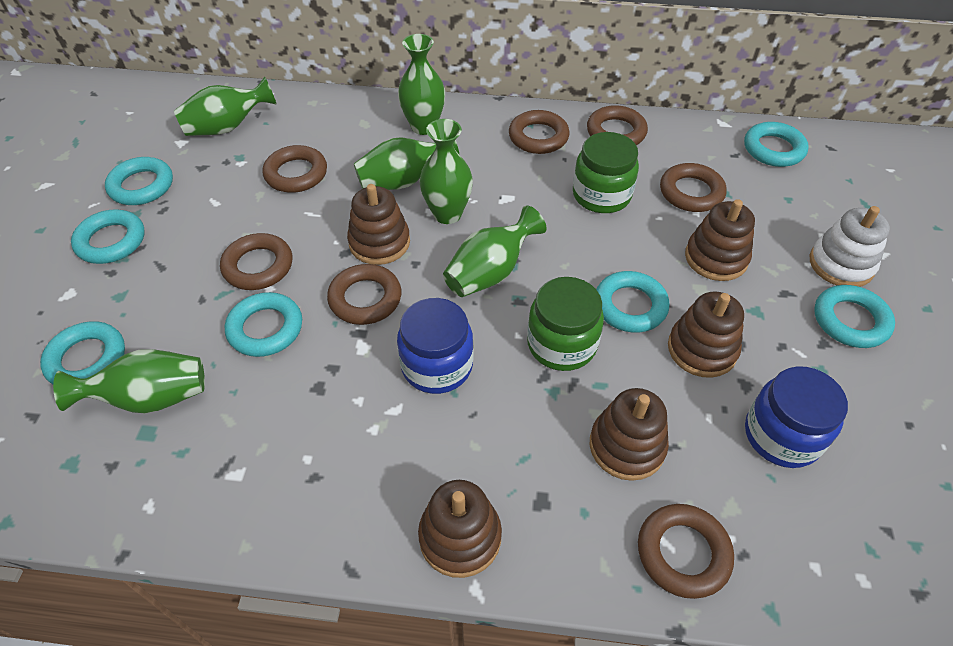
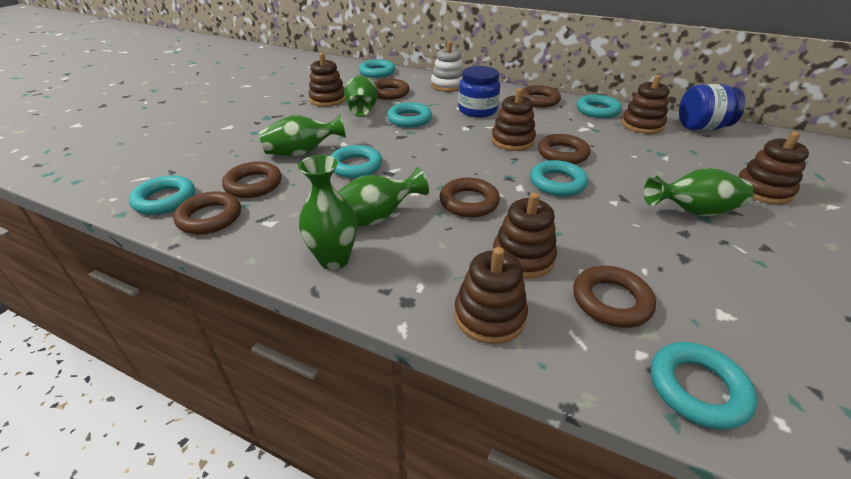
brown stacking toy: [347,184,410,265] [418,480,502,578] [590,388,669,481] [668,291,744,378] [685,199,755,281] = 5 -> [308,53,346,107] [454,247,528,344] [491,88,536,151] [493,193,557,279] [621,75,670,134] [739,132,809,205] = 6
green jar: [527,277,604,371] [573,132,639,213] = 2 -> none = 0
green vase: [53,349,205,414] [174,76,277,136] [354,137,459,190] [398,34,445,135] [419,119,473,224] [443,205,547,297] = 6 -> [259,114,346,156] [298,155,357,270] [338,167,429,226] [344,76,378,117] [644,168,754,216] = 5

